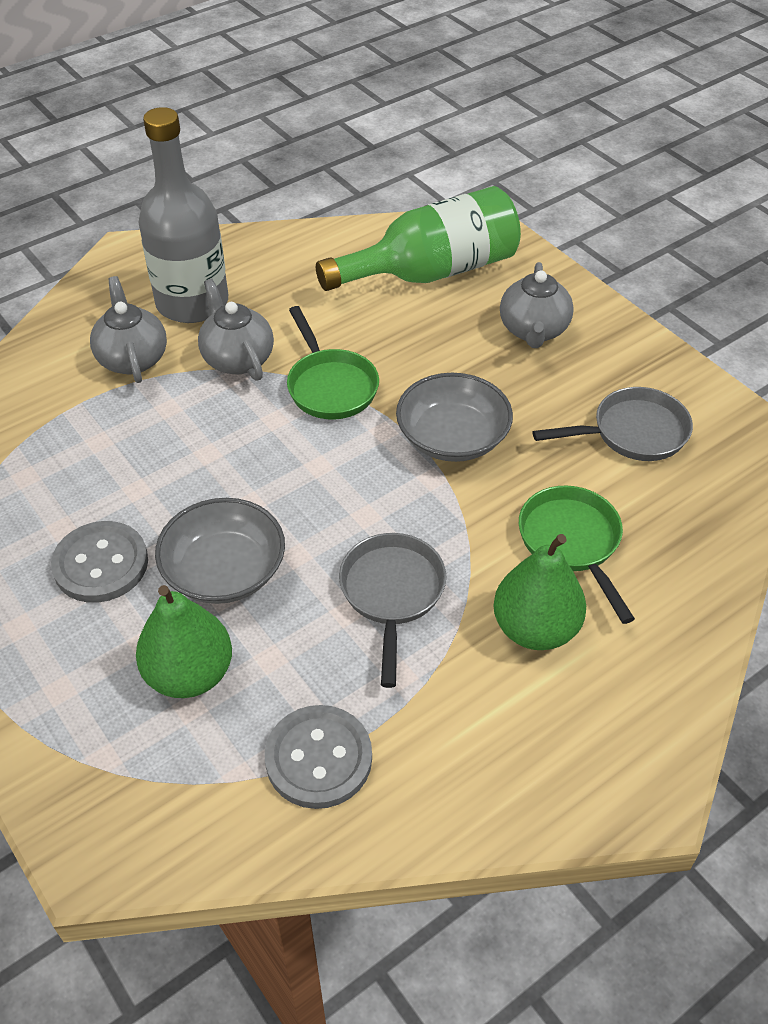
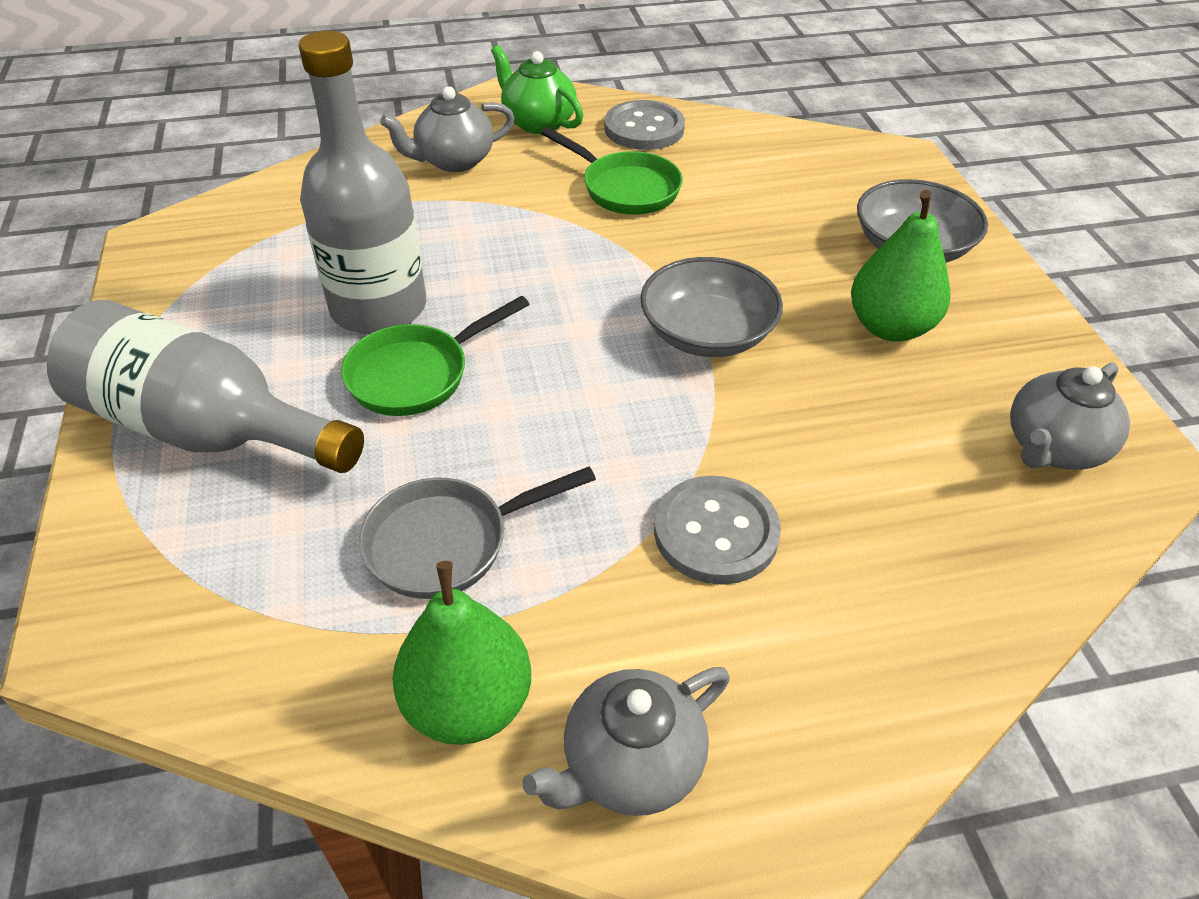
green bottle: [316,186,521,291] = 1 -> none = 0
green teapot: none = 0 -> [491,45,584,134] = 1
grey bottle: [138,107,228,323] = 1 -> [47,300,364,473] [299,31,426,334] = 2
grey pan: [339,533,446,688] [533,387,693,461] = 2 -> [359,467,596,599] = 1

